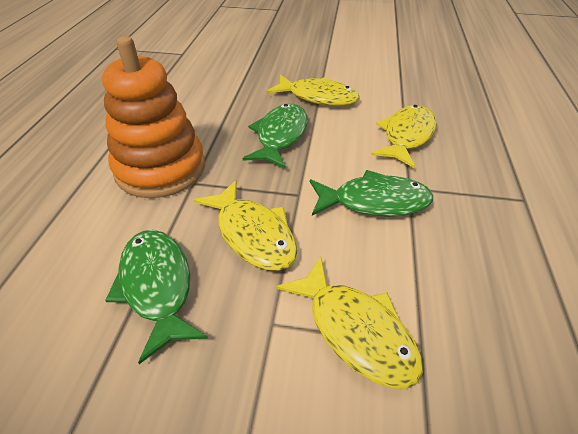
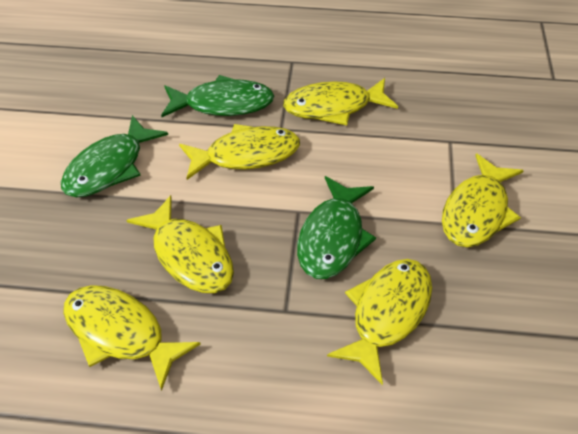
orange stacking toy: [102,36,205,198] = 1 -> none = 0
yellow fish: [194,180,297,271] [267,75,359,106] [276,256,423,389] [371,105,437,168] = 4 -> [63,285,201,391] [126,195,234,293] [179,124,300,180] [283,78,398,125] [327,259,432,385] [442,153,524,247] = 6

